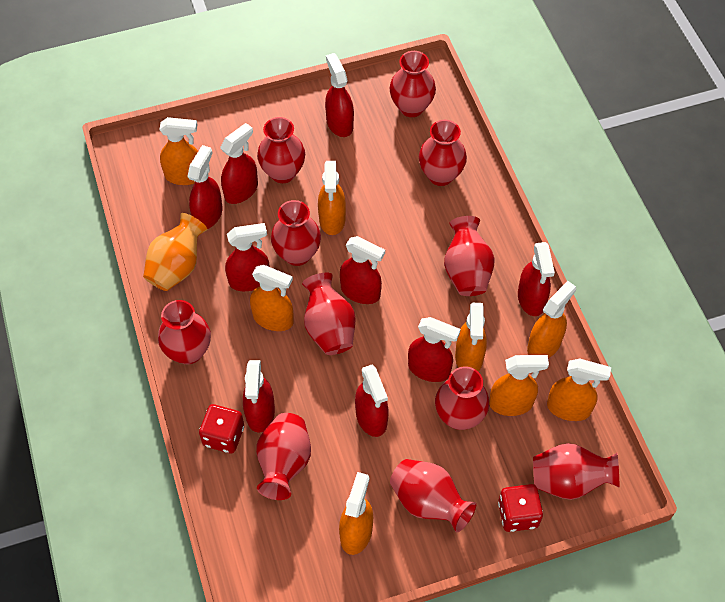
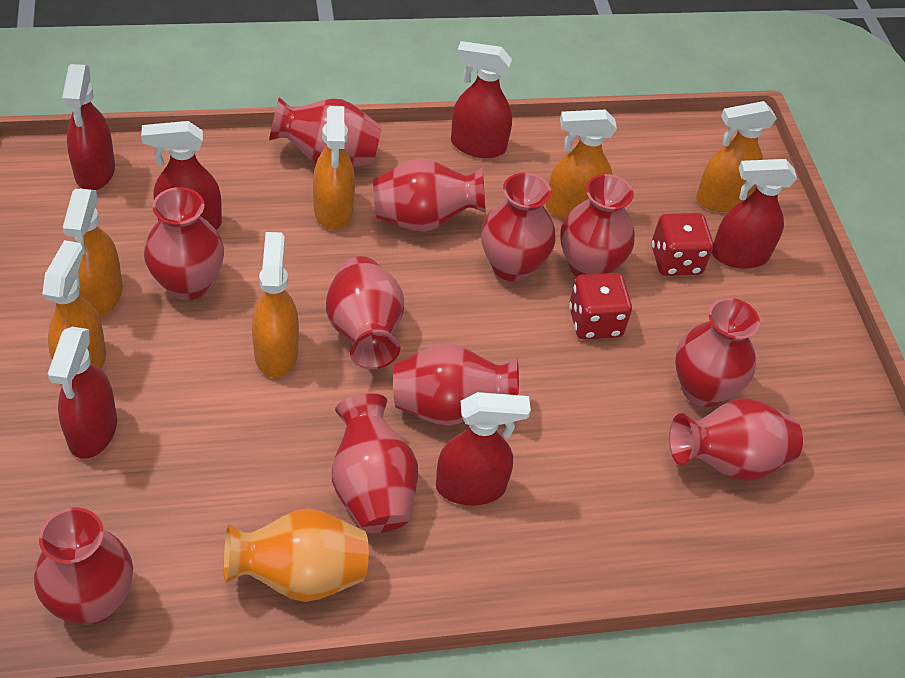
orange spray bottle: [159,117,198,185] [250,265,294,331] [318,161,346,235] [339,472,373,555] [455,303,487,372] [489,355,549,416] [527,281,576,358] [547,359,611,421] = 8 -> [42,240,106,385] [63,189,122,317] [252,232,299,378] [313,106,355,230] [546,110,617,220] [696,101,777,212] = 6
red spray bottle: [187,145,222,229] [220,123,258,204] [225,223,270,291] [243,360,275,433] [325,53,354,137] [340,236,385,304] [355,364,389,437] [408,317,461,382] [518,242,555,316] = 9 -> [48,327,117,459] [62,64,115,190] [141,121,222,230] [436,392,531,505] [451,41,512,158] [712,159,797,269] = 6

